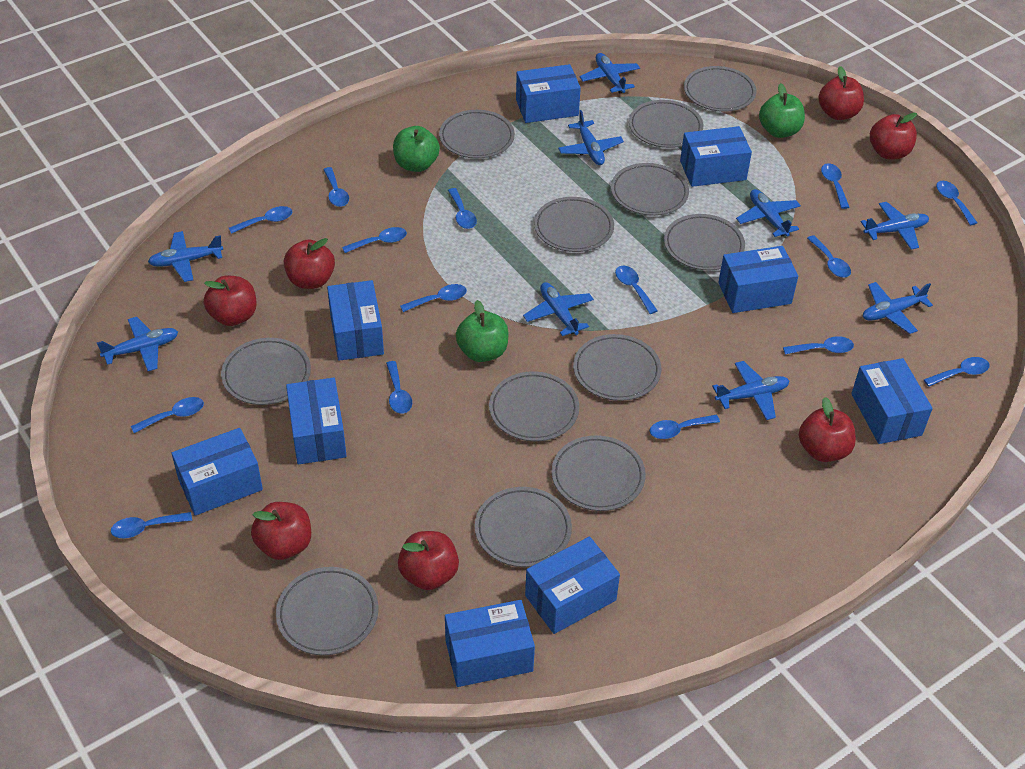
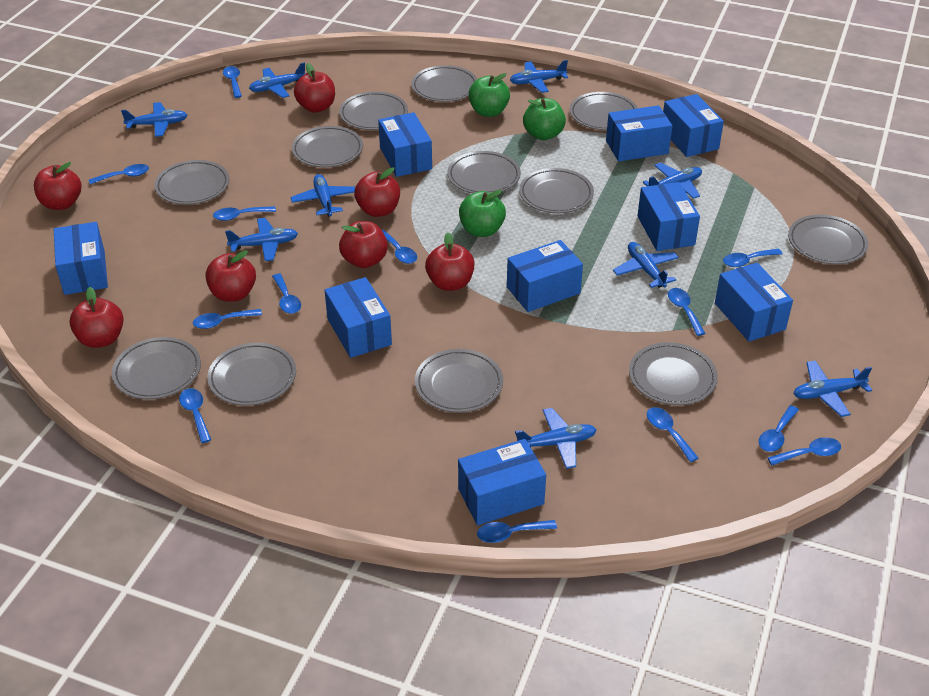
blue spoon: [111,512,192,538] [131,397,204,433] [229,206,292,234] [323,167,349,207] [342,227,407,253] [386,361,412,414] [400,284,467,312] [448,188,477,229] [615,266,658,314] [650,415,720,439] [783,336,854,354] [807,235,851,278] [821,163,850,209] [924,357,989,387] [936,181,977,225] = 15 -> [89,164,149,185] [179,388,211,443] [193,309,262,329] [213,206,276,221] [223,66,242,98] [272,274,301,314] [382,230,417,264] [477,520,557,543] [647,407,698,462] [668,288,705,336] [723,249,782,267] [759,405,799,452] [768,437,841,465] = 13

